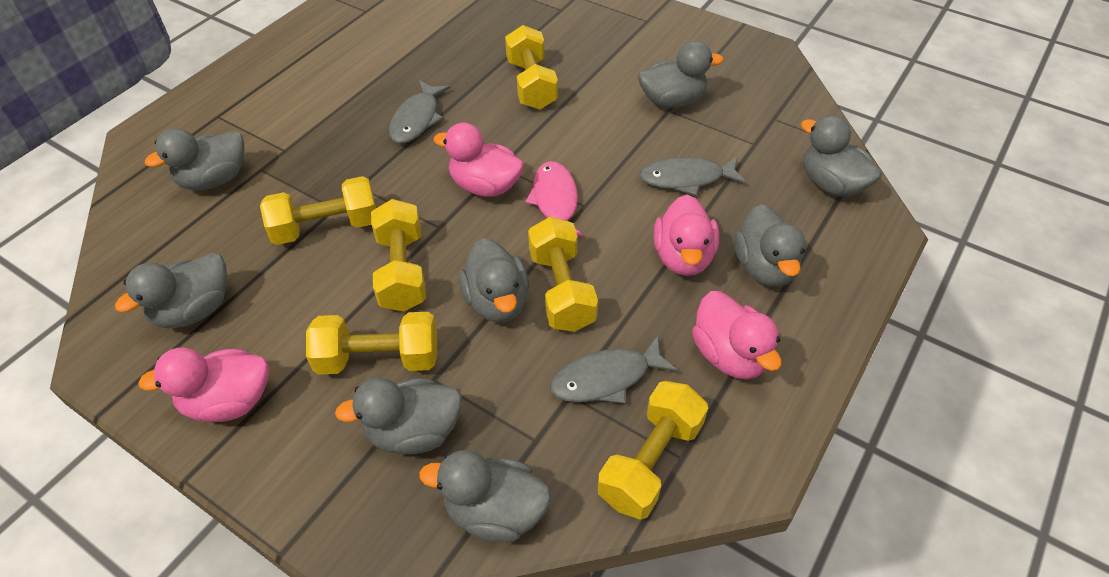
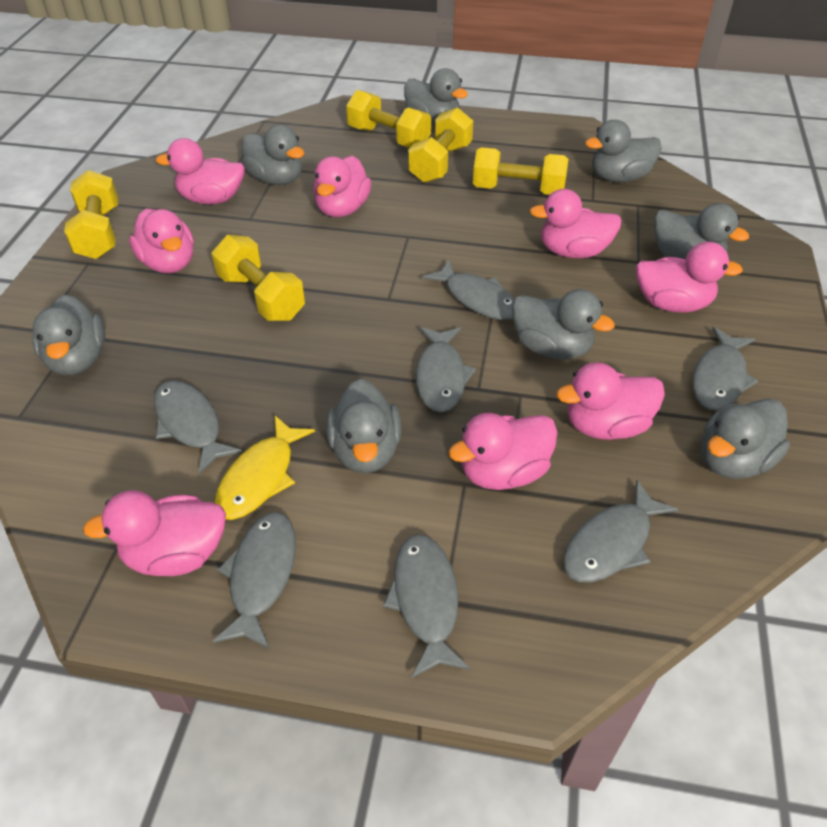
grey fish: [389,80,451,143] [550,335,678,404] [639,156,746,196] = 3 -> [154,380,242,474] [213,512,296,649] [383,534,470,678] [416,327,476,413] [422,260,514,320] [563,480,679,582] [692,327,758,411] = 7
pink duck: [138,347,269,422] [433,123,524,197] [653,195,719,276] [692,291,782,379] = 4 -> [83,490,226,576] [129,209,194,273] [155,138,245,205] [313,156,371,217] [449,413,558,490] [529,189,622,258] [556,362,665,440] [636,242,743,313] = 8
pink fish: [525,161,584,237] = 1 -> none = 0
yellow dumbbell: [260,176,376,245] [306,312,437,375] [371,199,426,312] [505,25,558,109] [528,217,598,332] [598,381,708,520] = 6 -> [64,170,118,259] [211,235,305,321] [346,90,431,148] [408,107,473,183] [473,147,568,194] = 5
yellow fish: none = 0 -> [215,416,315,520] = 1

